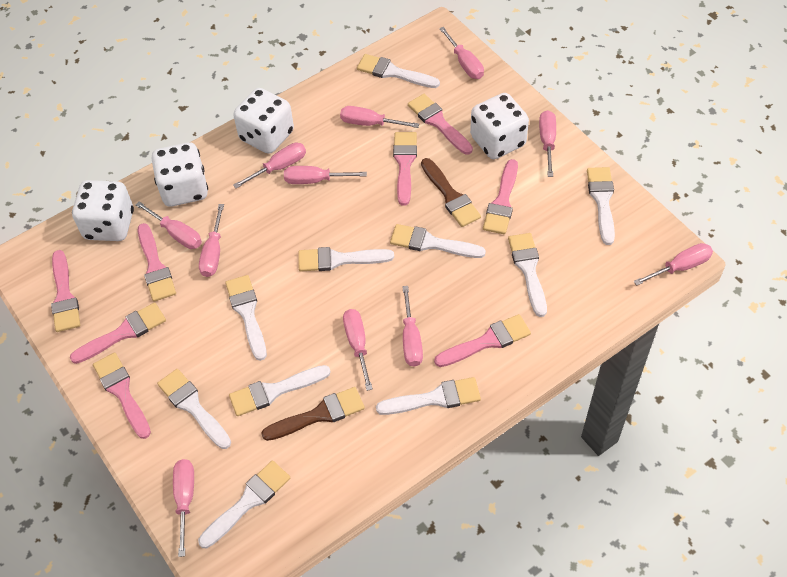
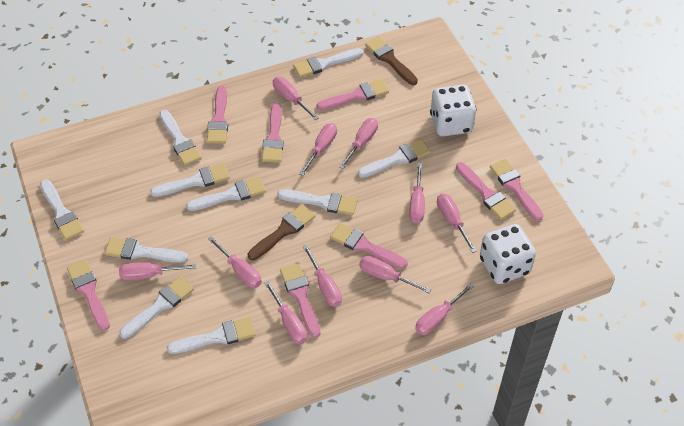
white dice: [72,180,134,241] [152,142,208,207] [233,88,294,154] [470,93,529,159] = 4 -> [430,85,476,137] [480,224,536,284] = 2

